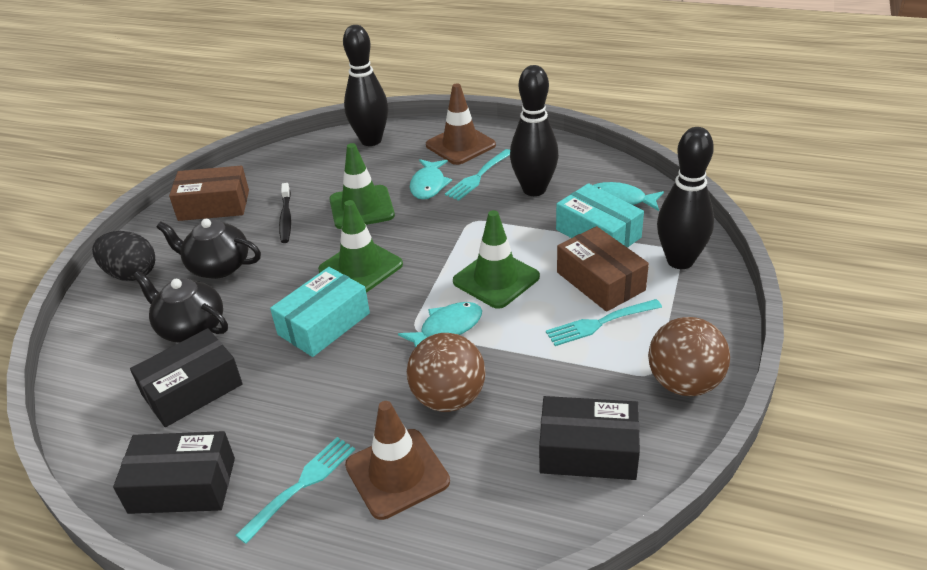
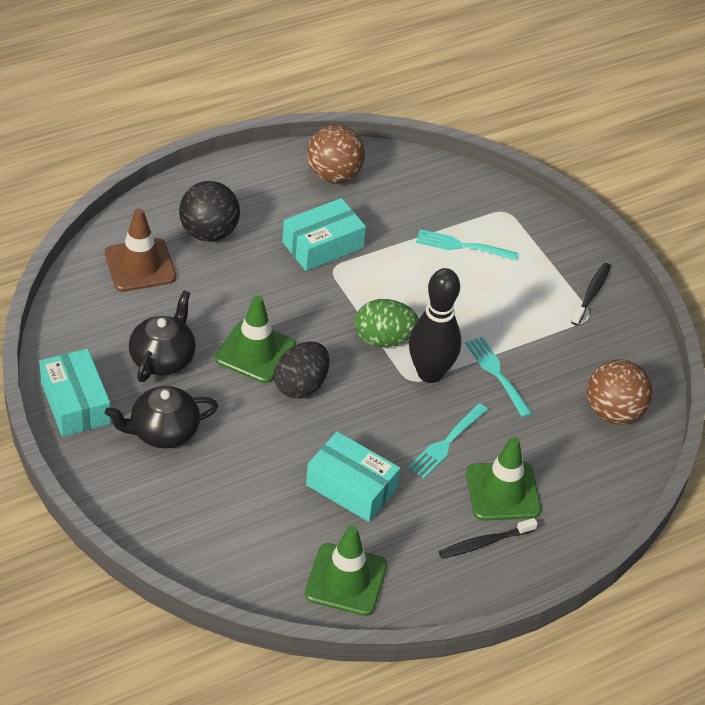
black ball: none = 0 -> [179,181,240,242] = 1
black bowling pin: [343,25,388,146] [510,65,559,196] [657,127,714,269] = 3 -> [409,268,461,383] = 1
black box: [113,431,235,514] [130,328,243,427] [539,396,640,480] = 3 -> none = 0
black toothbrush: [279,183,291,243] = 1 -> [439,518,538,558] [571,263,611,326] = 2
brown box: [169,166,249,221] [557,226,649,312] = 2 -> none = 0
brown traffic cone: [345,401,450,520] [426,83,496,165] = 2 -> [105,208,176,292] = 1
green egg: none = 0 -> [355,299,419,347] = 1
turquoise box: [270,267,370,357] [556,183,644,248] = 2 -> [39,349,111,437] [282,198,366,271] [306,432,400,522] = 3
turquoise fish: [398,302,482,348] [410,159,452,199] [593,182,664,211] = 3 -> none = 0

